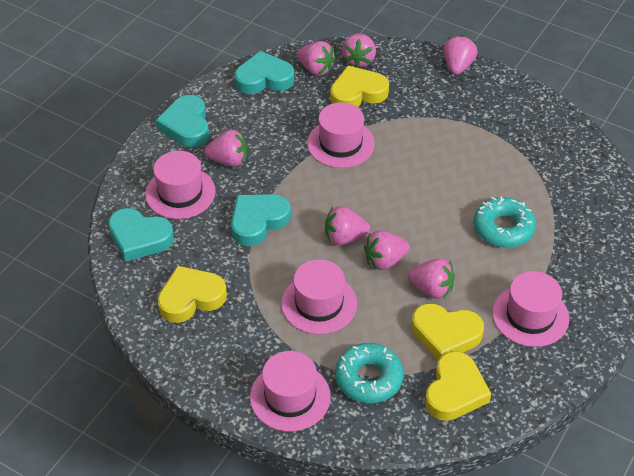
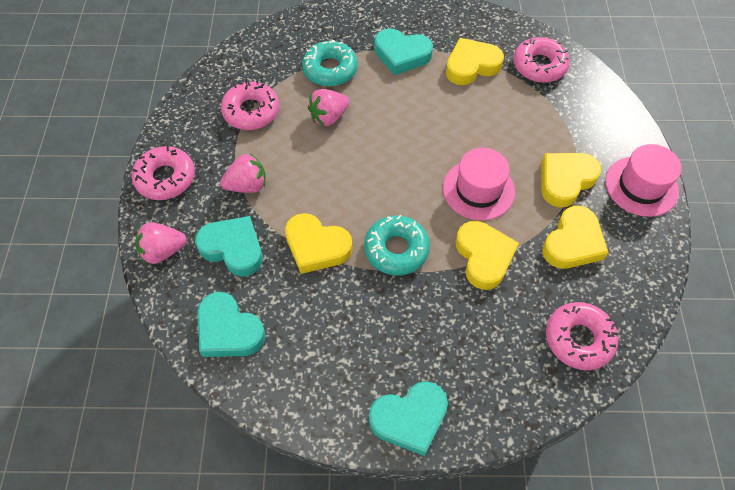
pink donut: none = 0 -> [132,146,195,200] [221,80,279,130] [513,37,570,83] [546,302,618,370] = 4
pink hat: [145,151,216,219] [250,351,331,432] [281,259,357,335] [307,103,375,168] [492,271,569,347] = 5 -> [443,148,515,220] [605,144,682,217] = 2
pink strawberry: [204,130,247,166] [297,41,336,76] [325,206,370,245] [342,34,376,68] [364,230,410,270] [407,258,455,299] [443,35,478,75] = 7 -> [135,222,187,264] [220,153,266,193] [308,89,349,126] = 3
yellow heart: [157,266,227,323] [330,66,389,107] [412,304,484,360] [425,351,491,421] = 4 -> [285,213,353,274] [446,38,504,85] [456,221,519,290] [541,153,601,208] [542,206,609,269] = 5

